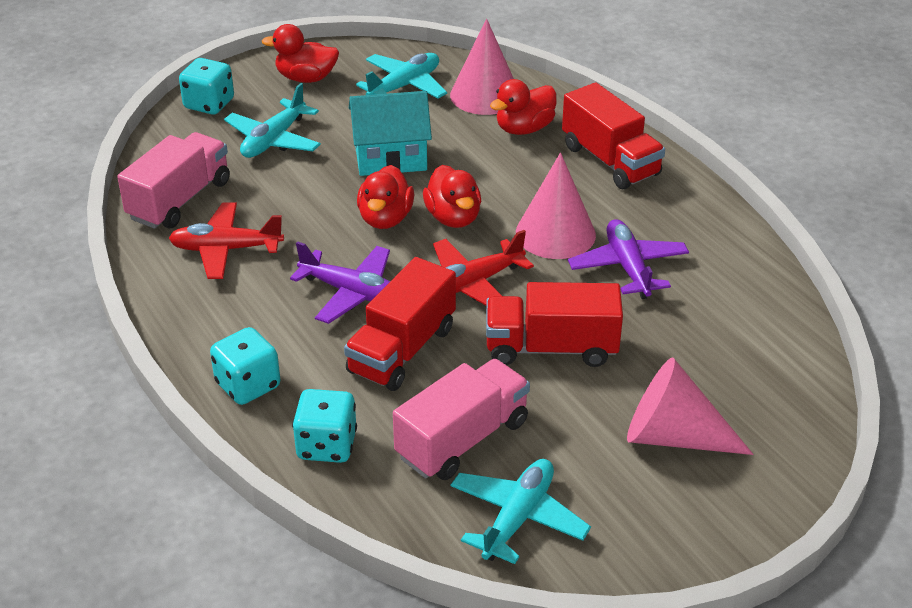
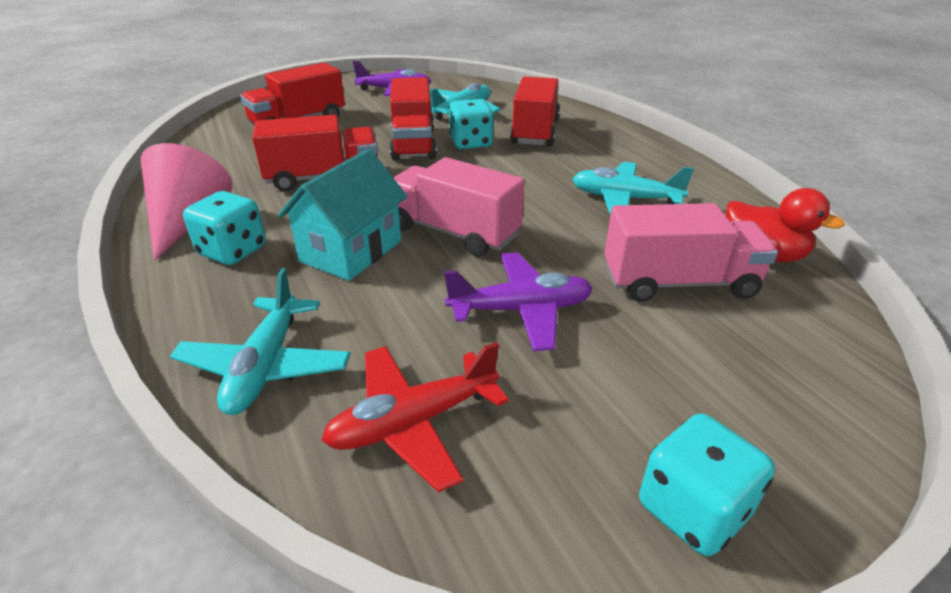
pink cone: [450,19,514,115] [516,153,596,259] [627,357,754,455] = 3 -> [141,143,233,261] = 1
red duck: [262,24,339,83] [357,165,414,229] [423,165,481,228] [490,79,557,135] = 4 -> [726,188,845,262] = 1
red plane: [169,202,284,279] [433,230,534,305] = 2 -> [321,342,509,493] = 1
red truck: [344,257,456,391] [486,282,623,367] [562,82,665,189] = 3 -> [240,63,345,125] [252,115,378,192] [390,77,437,161] [510,76,560,146] = 4

